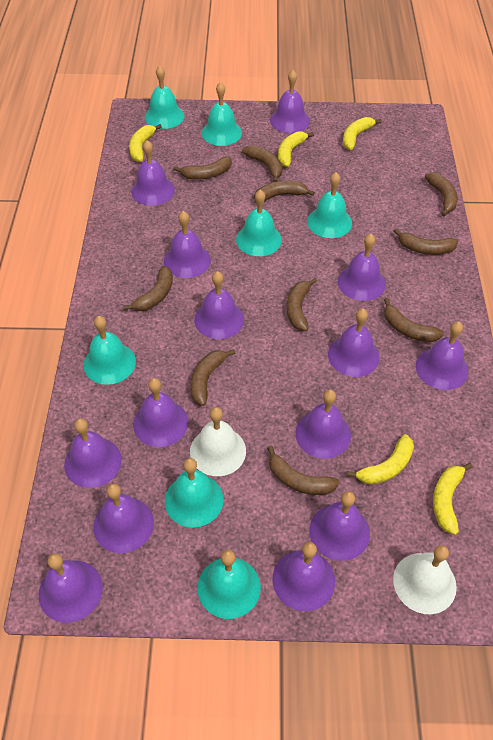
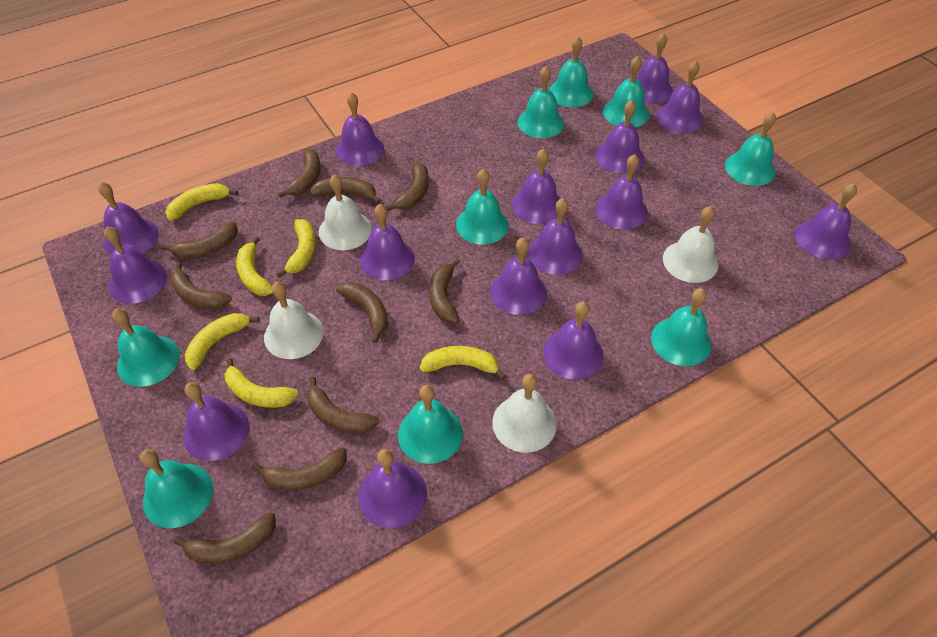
purple bell: [39,553,103,623] [64,418,122,488] [93,484,154,553] [131,140,175,206] [133,378,188,447] [164,211,211,278] [194,271,244,339] [270,70,310,133] [272,542,335,611] [295,390,351,459] [310,491,370,561] [328,309,380,377] [338,234,386,301] [416,322,468,390] = 14 -> [98,182,159,255] [104,227,167,304] [183,382,249,461] [336,92,384,166] [358,449,427,528] [360,204,415,280] [490,238,547,315] [512,149,561,224] [528,198,582,275] [543,301,604,380] [595,100,644,174] [596,154,648,230] [636,33,673,104] [657,61,704,133] [795,184,857,260] = 15
turquoise bell: [84,316,136,385] [145,66,184,129] [165,458,223,528] [198,550,261,619] [201,82,242,146] [236,190,282,256] [307,172,352,238] = 7 -> [112,308,180,387] [140,449,213,528] [398,385,463,464] [456,169,509,245] [518,66,564,138] [549,36,593,107] [603,56,649,127] [651,288,712,366] [725,112,776,186] = 9
white bell: [190,407,246,476] [393,545,457,614] = 2 -> [264,281,324,359] [319,174,372,250] [492,374,557,453] [663,206,718,283] = 4
yellow banana: [129,124,162,162] [278,132,314,167] [343,117,382,150] [347,434,414,485] [433,463,473,535] = 5 -> [166,183,238,221] [185,313,259,370] [225,358,298,408] [236,236,273,296] [277,219,316,278] [420,346,506,380] = 6

